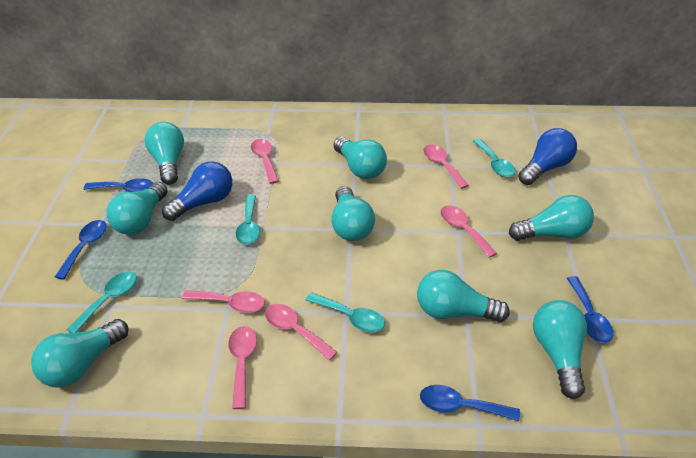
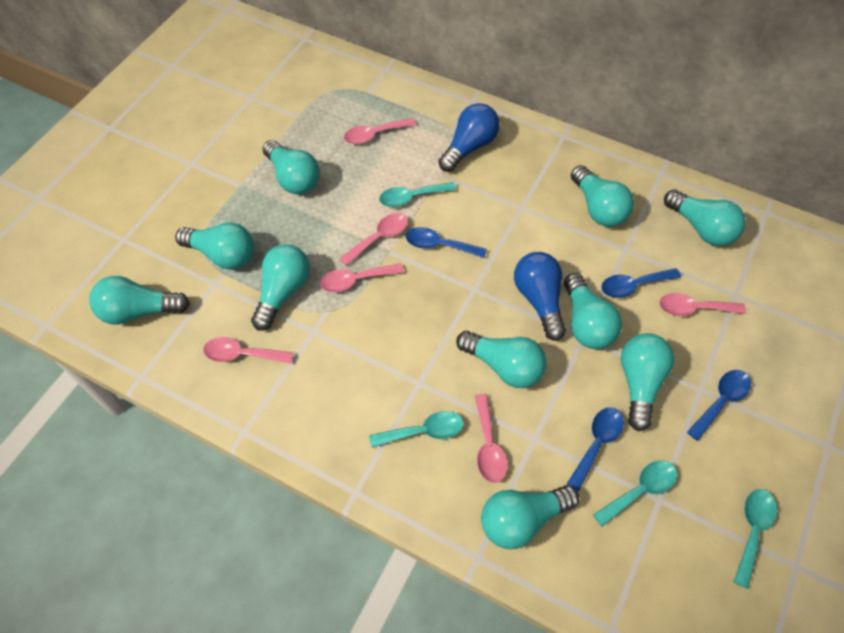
turquoise light bulb: [31,319,129,388] [107,182,168,235] [145,122,184,185] [331,186,375,241] [333,137,387,179] [417,270,510,322] [509,195,594,241] [533,300,587,399] = 8 -> [89,276,190,325] [175,222,254,270] [251,244,310,331] [262,140,320,194] [456,331,547,388] [481,485,579,549] [564,273,622,349] [571,165,634,227] [621,333,674,431] [664,189,746,246] = 10

